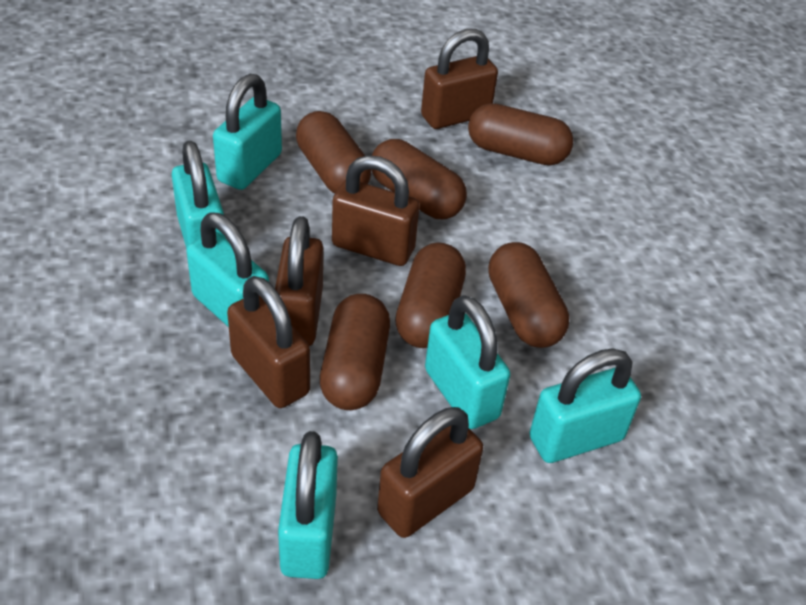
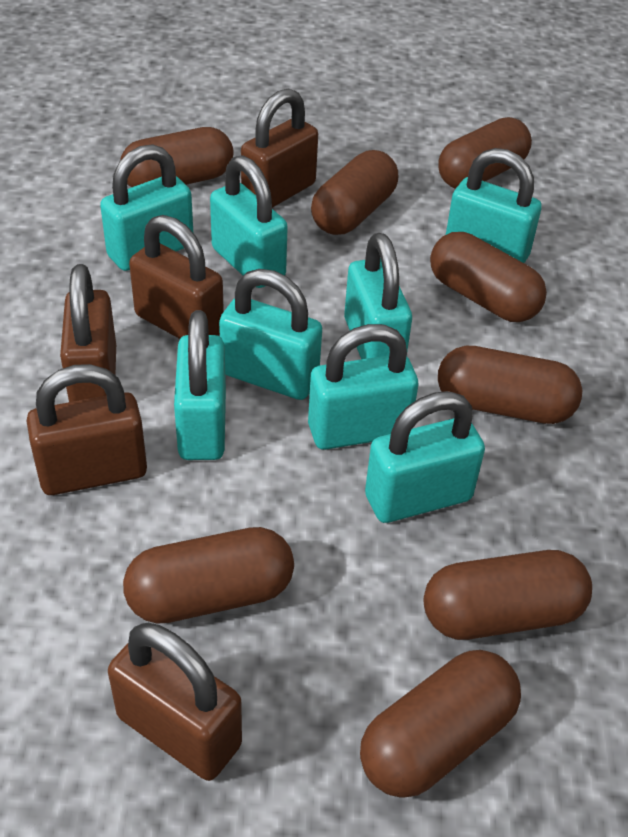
brown capsule: [296,111,371,194] [320,294,390,410] [371,139,467,219] [395,242,466,348] [468,103,573,165] [488,242,569,348] = 6 -> [120,127,234,187] [123,527,294,624] [311,150,398,235] [360,650,521,798] [424,550,592,640] [430,232,547,322] [438,346,582,424] [439,117,532,189] = 8
turquoise padlock: [172,141,226,249] [186,213,269,327] [213,74,282,190] [278,431,338,579] [425,295,511,429] [529,348,641,463] = 6 -> [100,144,193,271] [174,310,226,460] [210,155,288,288] [219,269,322,400] [308,324,418,450] [344,233,412,359] [365,391,485,523] [446,148,542,263] = 8

